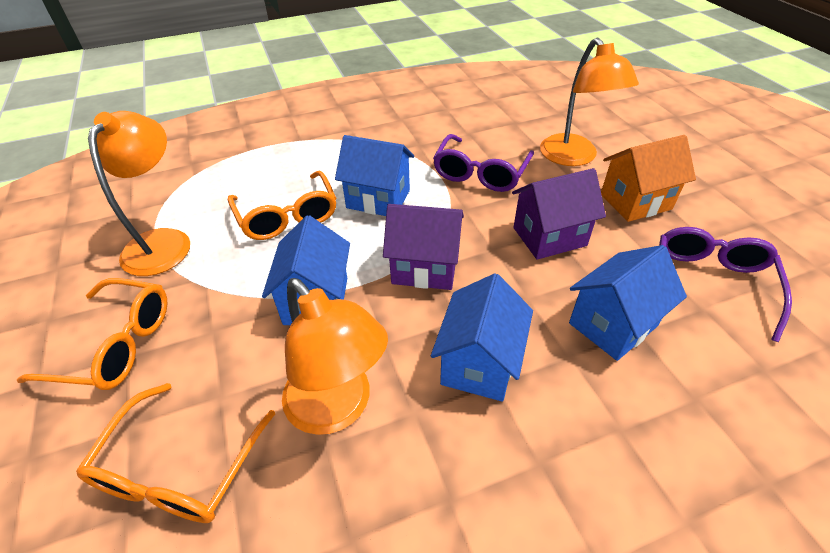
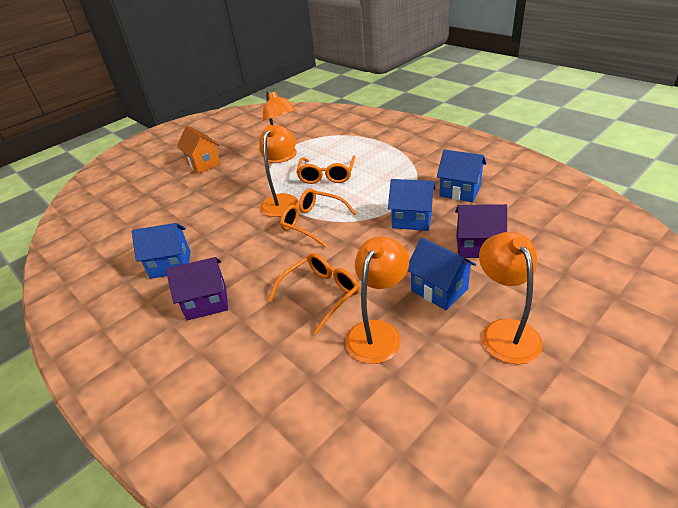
orange lamp: [88,111,190,276] [282,278,388,435] [540,37,639,166] = 3 -> [259,125,299,217] [263,90,297,163] [345,236,409,364] [479,232,543,364] = 4
purple glasses: [433,134,534,192] [659,227,792,342] = 2 -> none = 0

